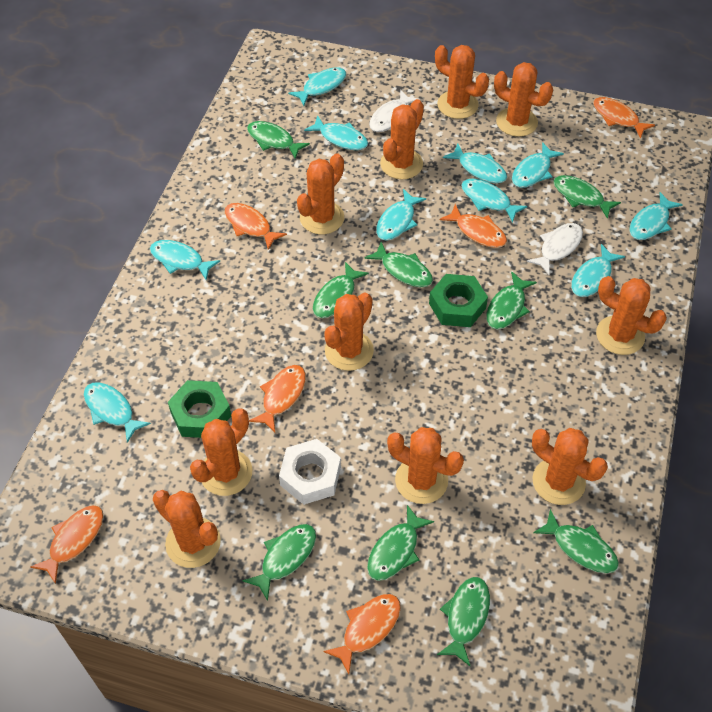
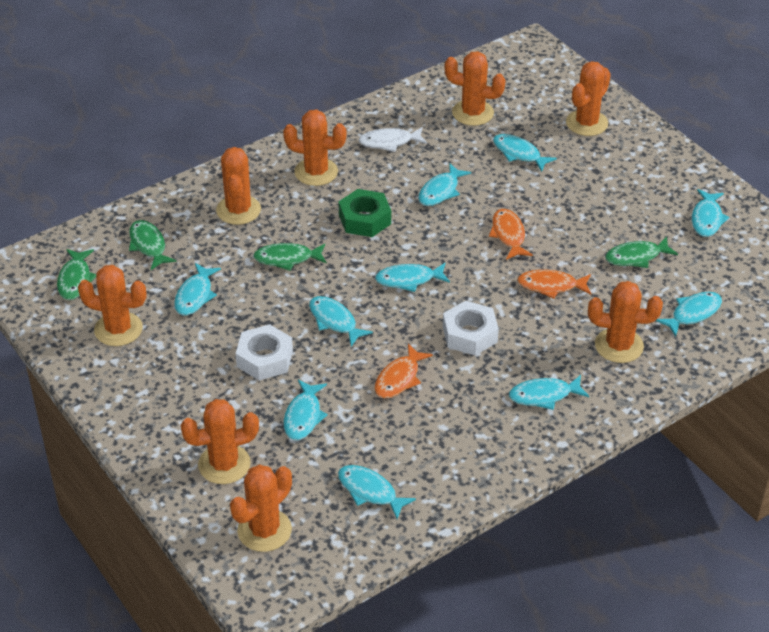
green fish: [242,524,316,601] [247,121,310,159] [313,262,369,318] [365,242,433,287] [367,505,434,581] [437,577,490,666] [486,271,537,329] [533,509,619,573] [553,175,621,219] = 9 -> [57,249,96,300] [129,220,176,270] [253,243,327,271] [605,236,678,268] = 4
green nut: [168,380,231,438] [429,274,488,327] = 2 -> [339,189,391,237] = 1
orange cactus: [153,490,221,568] [190,408,252,496] [297,153,344,234] [324,293,374,371] [380,99,424,179] [387,427,464,504] [435,45,489,119] [494,62,553,137] [532,428,608,505] [596,276,667,355] = 10 -> [78,265,147,346] [180,399,259,484] [216,147,261,225] [230,464,292,552] [283,109,347,186] [445,51,506,126] [566,61,611,136] [588,281,663,363] = 8
orange fish: [30,505,104,584] [225,203,287,250] [249,365,306,432] [323,594,401,674] [439,204,507,248] [593,97,655,139] = 6 -> [374,344,433,399] [489,209,533,260] [517,270,591,299] = 3
white fish: [369,89,420,132] [526,223,583,275] = 2 -> [359,127,427,152] = 1
white nut: [279,439,341,505] = 1 -> [236,324,293,381] [443,301,499,356] = 2

